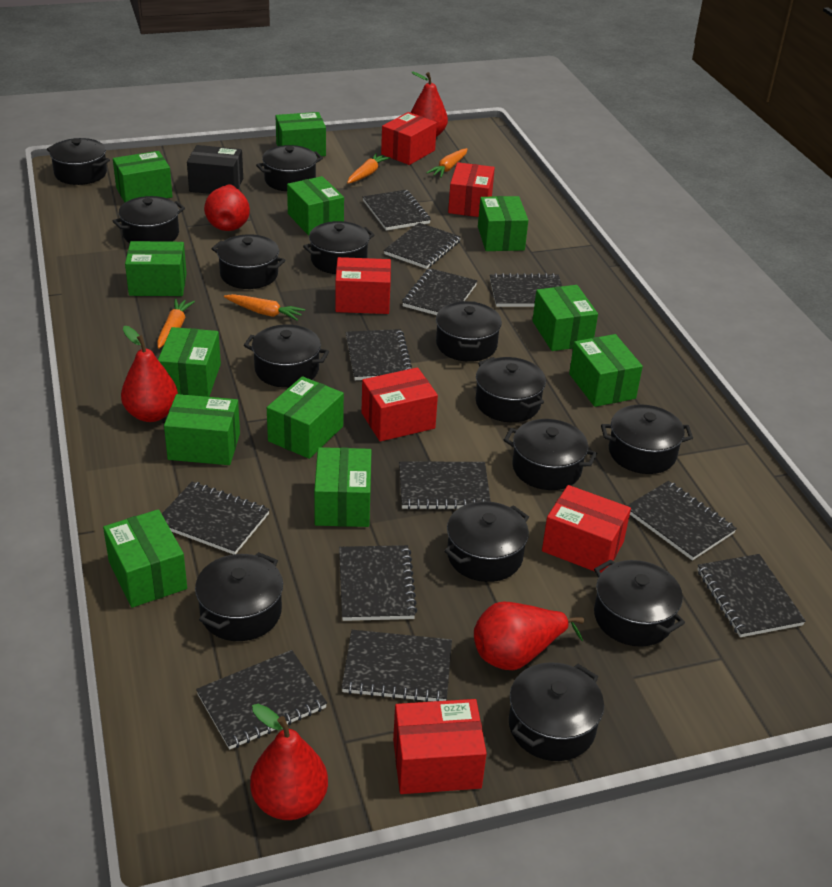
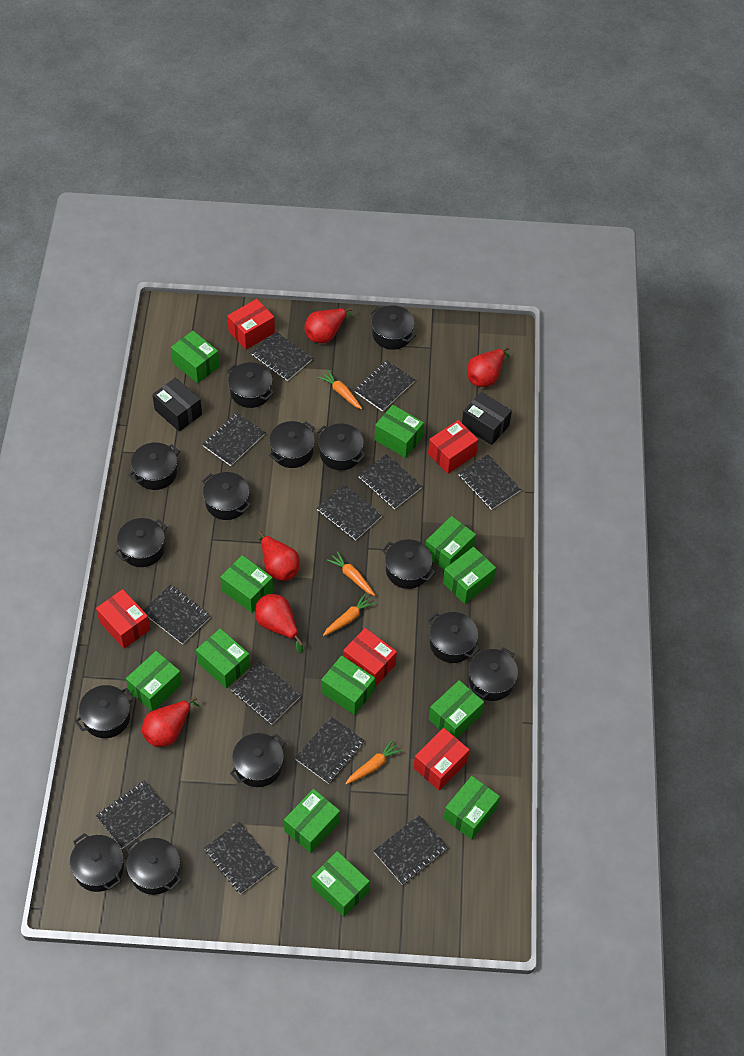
black box: [187,145,243,194] = 1 -> [152,378,202,432] [462,392,512,445] = 2
red box: [335,257,391,314] [362,367,438,441] [381,112,437,165] [393,699,487,794] [448,162,495,217] [542,485,631,573] = 6 -> [96,589,150,649] [227,299,275,350] [343,628,397,687] [413,728,469,790] [428,420,478,474] = 5

